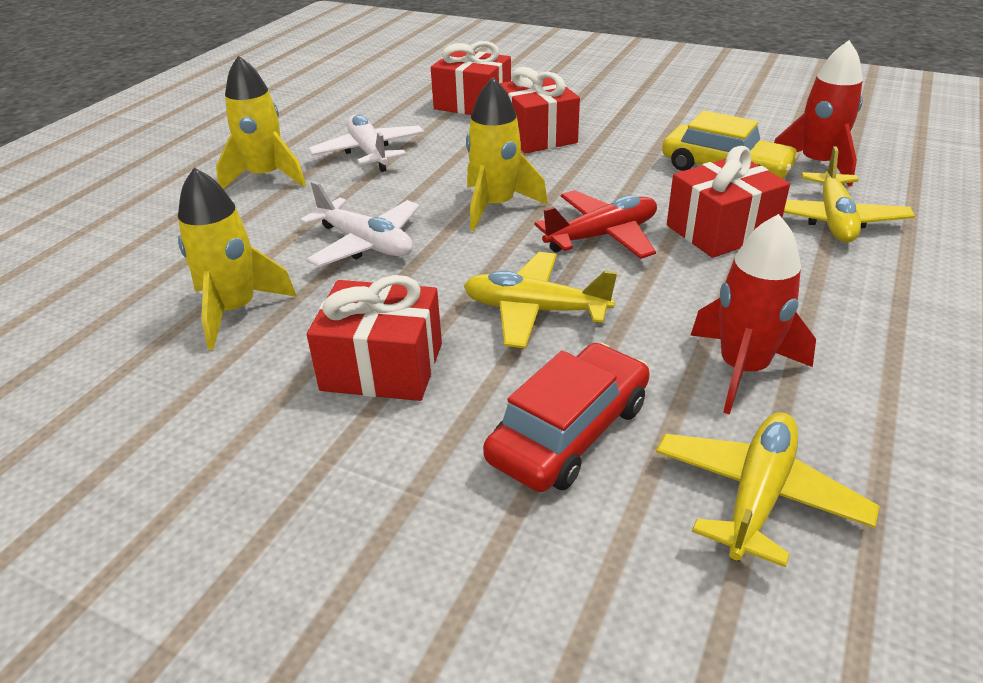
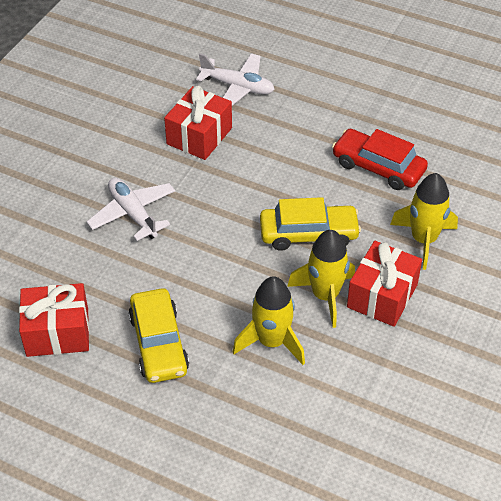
red gift: [307,275,442,401] [431,41,511,115] [499,67,580,154] [667,146,790,258] = 4 -> [19,283,89,357] [164,86,232,160] [347,241,422,327] = 3
red plane: [534,190,657,259] = 1 -> none = 0
red rocket: [691,214,816,415] [774,40,863,186] = 2 -> none = 0
yellow car: [662,111,800,179] = 1 -> [128,288,189,383] [260,197,361,251] = 2
yellow plane: [464,252,617,349] [656,412,880,567] [784,146,915,242] = 3 -> none = 0

